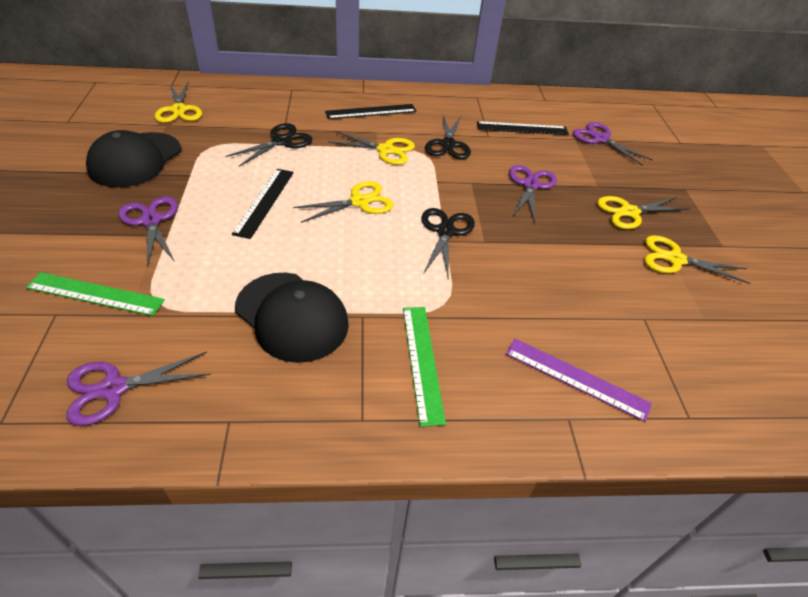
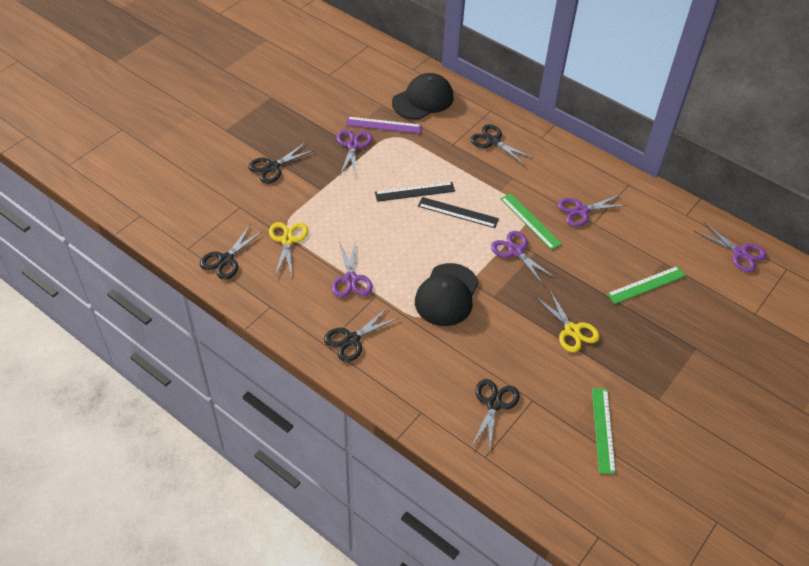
black ruler: [232,169,294,239] [325,104,417,119] [477,121,569,135] = 3 -> [375,182,455,202] [418,197,499,228] = 2
black scissors: [226,123,312,167] [421,208,475,278] [425,115,471,159] = 3 -> [200,225,264,280] [248,142,315,183] [324,307,398,362] [470,124,533,166] [471,379,520,451] = 5
green ruler: [26,272,165,316] [403,307,446,427] = 2 -> [500,193,562,250] [592,388,616,474] [607,266,686,304] = 3
purple scissors: [66,351,211,426] [119,196,178,267] [509,165,557,223] [573,122,653,165] = 4 -> [332,240,373,297] [337,130,373,177] [491,231,555,286] [558,194,628,227] [694,222,767,272] = 5
yellow scissors: [155,83,202,123] [293,181,393,223] [328,131,415,165] [597,196,690,229] [645,235,750,284] = 5 -> [269,222,308,276] [536,291,599,352] = 2

